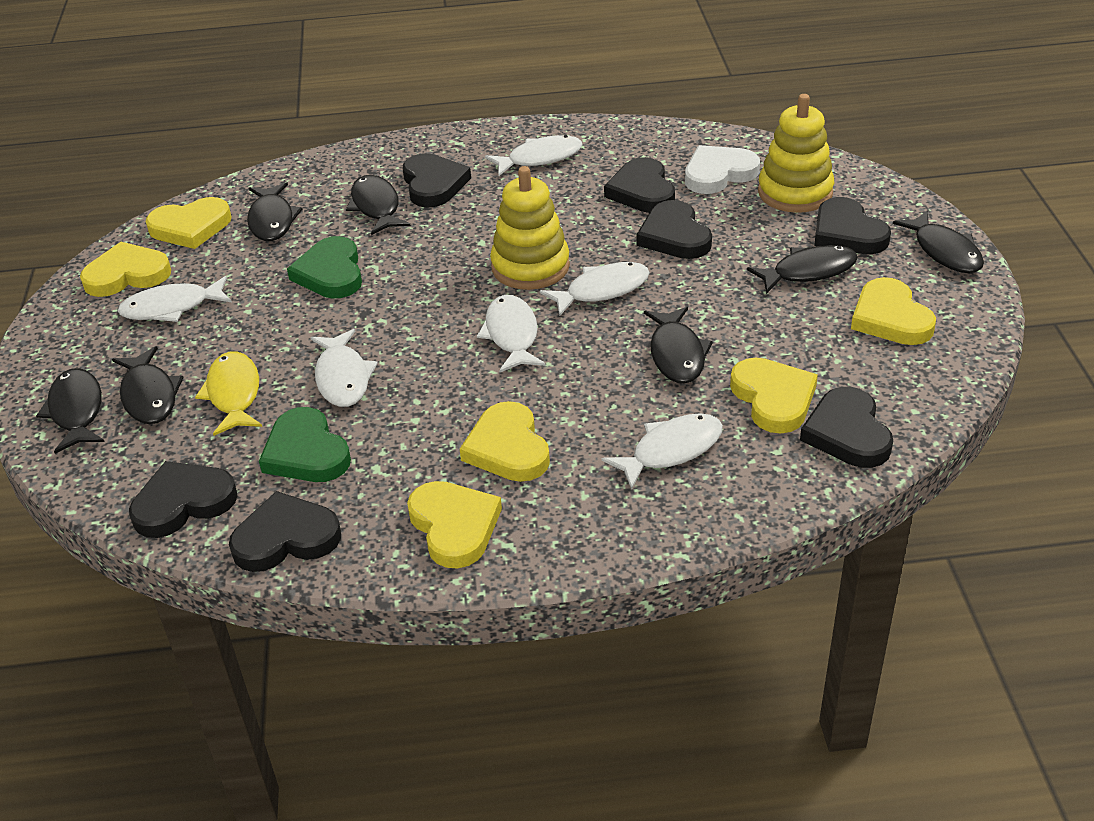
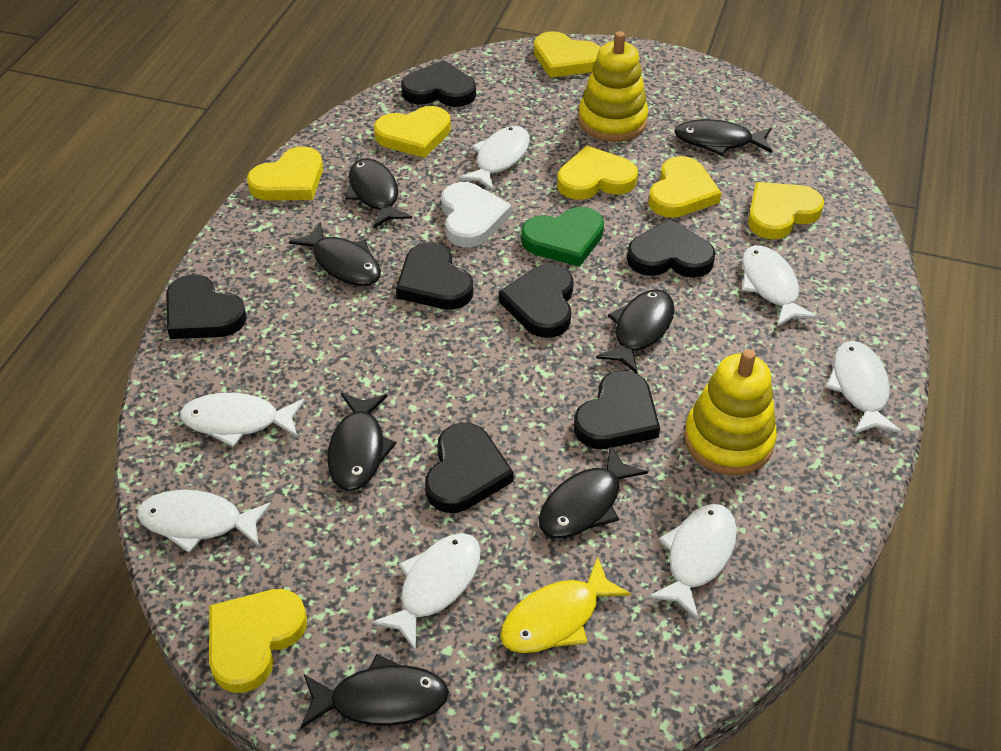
green heart: [259,407,351,482] [287,236,362,298] = 2 -> [521,207,604,267] = 1
white fish: [118,276,232,322] [310,329,378,407] [477,295,546,372] [485,135,583,176] [540,262,650,316] [602,413,723,490] = 6 -> [137,490,271,553] [180,393,305,447] [371,533,481,651] [458,126,530,191] [648,504,737,620] [742,245,818,327] [826,341,902,434] = 7
yellow heart: [80,242,171,297] [146,197,231,249] [407,481,502,568] [460,401,550,482] [730,358,818,434] [851,277,936,345] = 6 -> [209,589,307,693] [247,146,323,201] [374,106,451,158] [534,31,601,78] [557,146,638,200] [649,156,721,218] [748,182,824,239] = 7

